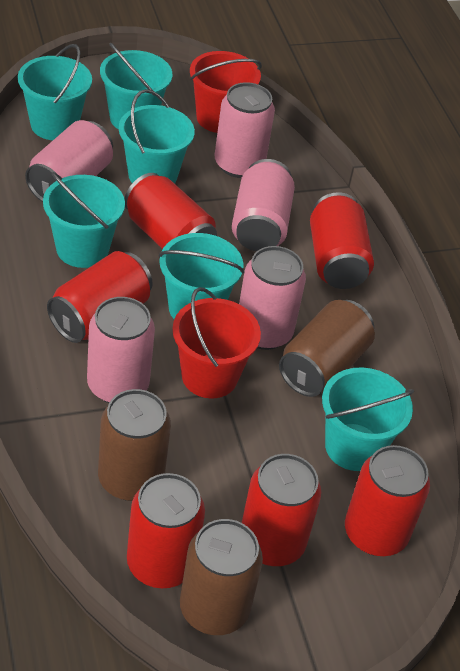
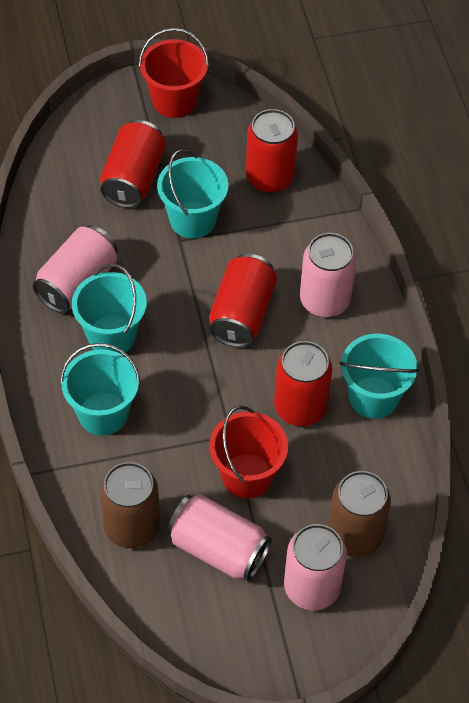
brown can: [98,389,171,501] [180,519,263,635] [279,300,375,397] = 3 -> [100,462,160,548] [328,471,391,557] = 2
pink can: [25,120,113,202] [87,297,155,403] [215,82,275,178] [232,159,295,251] [239,246,306,350] = 5 -> [33,225,118,313] [167,494,272,581] [284,524,347,610] [300,233,357,317] = 4
red can: [47,251,153,343] [124,173,217,249] [127,473,205,588] [242,454,321,566] [310,192,374,289] [345,445,430,556] = 6 -> [100,120,166,208] [209,254,277,347] [246,109,298,193] [274,341,332,426] = 4
turquoise bucket: [18,44,92,140] [43,172,125,268] [100,43,172,130] [119,89,195,184] [159,233,244,319] [322,368,414,471] = 6 -> [60,343,140,436] [72,263,147,354] [157,149,228,238] [340,334,419,419] = 4

